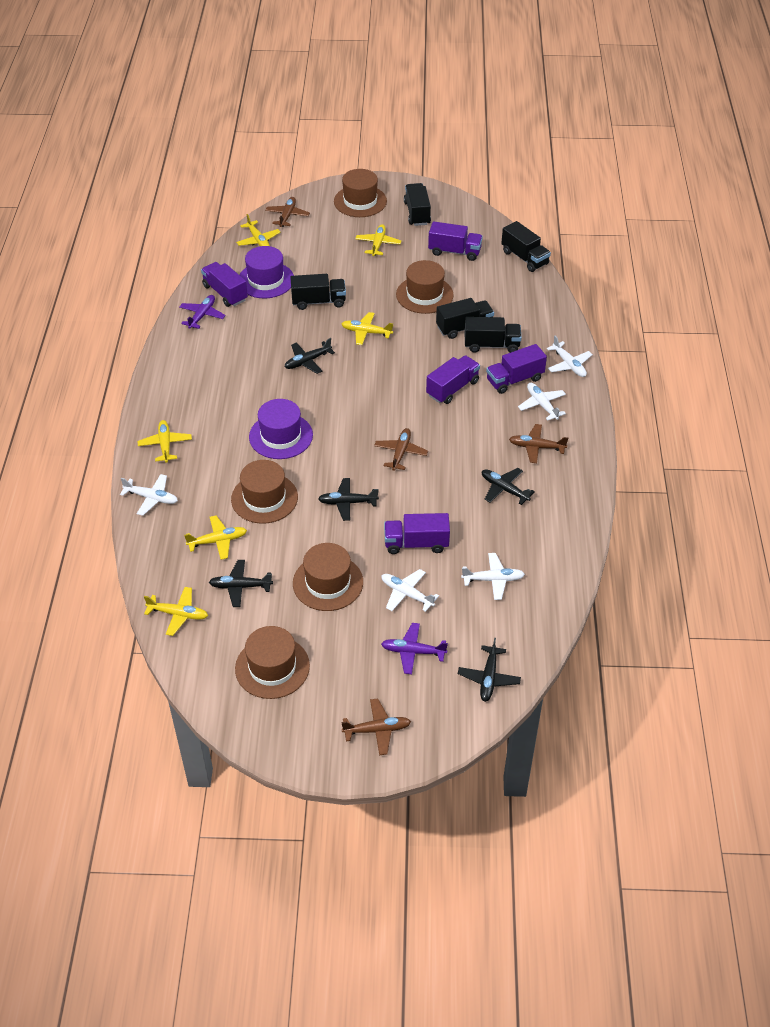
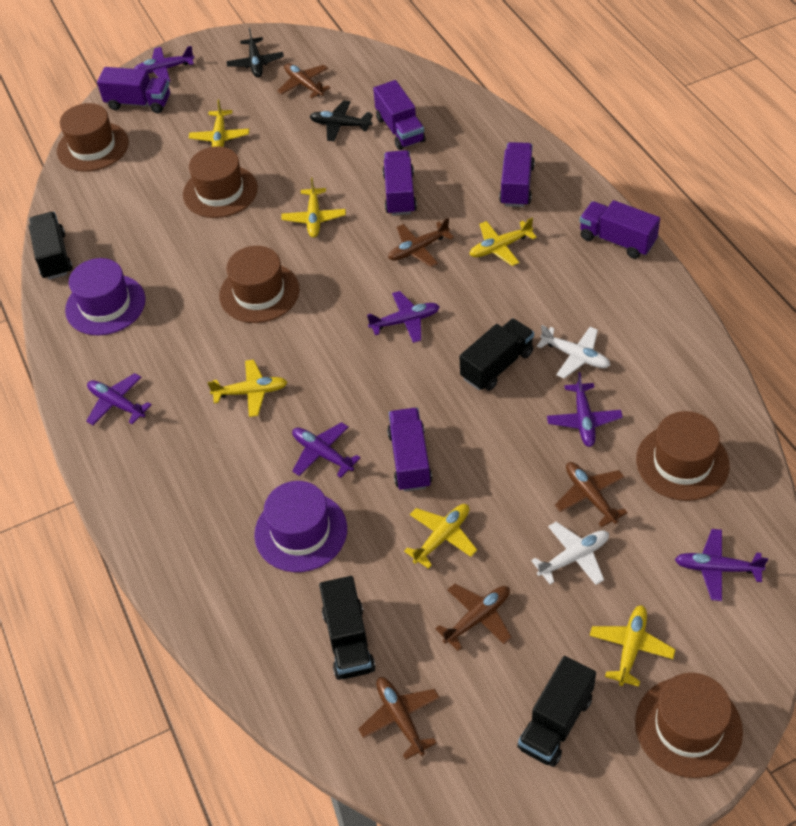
black plane: [209,560,273,607] [285,338,335,374] [318,478,379,521] [458,638,521,702] [482,468,535,505] = 5 -> [226,28,284,77] [309,100,373,141] = 2
black truck: [290,274,346,310] [404,183,431,226] [436,298,494,339] [465,317,521,353] [501,221,551,272] = 5 -> [29,212,73,280] [319,576,376,680] [459,318,534,391] [517,656,596,767] = 4
brown plane: [265,197,310,227] [341,698,411,755] [374,428,428,471] [509,424,568,463] = 4 -> [277,63,331,98] [358,677,440,760] [388,218,454,267] [435,584,512,651] [555,462,628,527] = 5
purple plane: [179,295,226,329] [381,623,448,674] = 2 -> [86,373,152,425] [134,46,194,82] [292,422,360,478] [367,291,440,343] [547,372,623,447] [675,529,768,601] = 6
purple truck: [201,262,248,307] [384,513,450,554] [426,355,480,404] [428,221,483,261] [486,344,547,394] = 5 -> [97,67,170,113] [373,80,425,150] [383,150,417,216] [387,408,432,492] [499,142,535,207] [579,200,660,259] = 6
white plane: [120,474,178,516] [381,569,439,612] [461,553,525,600] [518,383,566,421] [547,336,593,377] = 5 -> [531,522,609,585] [537,325,610,379] = 2

